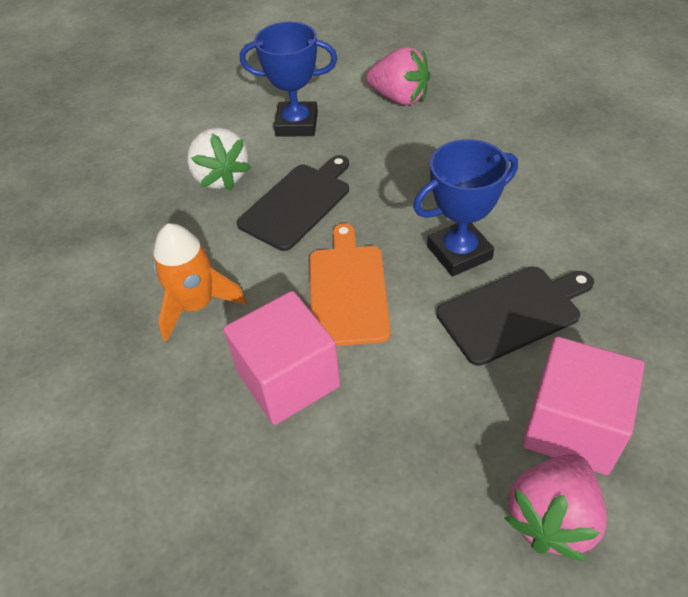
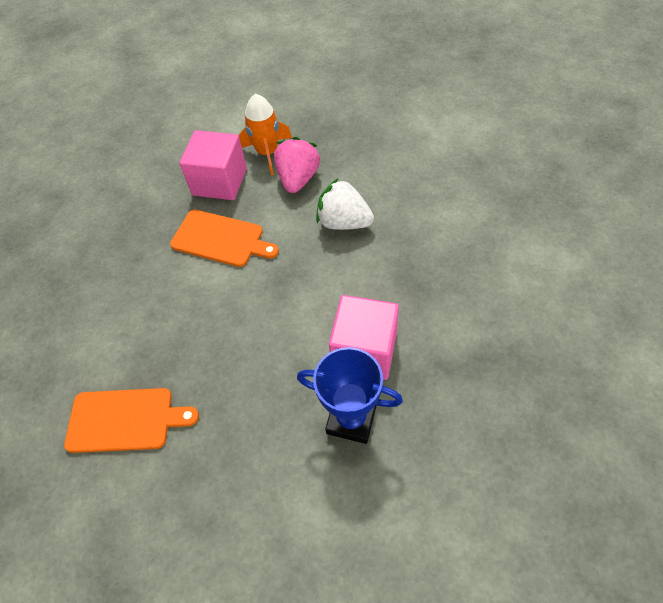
black cutting board: [237,155,349,251] [436,267,594,366] = 2 -> none = 0
blue trophy: [240,22,338,137] [413,139,518,276] = 2 -> [297,347,403,444] = 1
orange cutting board: [309,223,391,346] = 1 -> [64,388,199,453] [170,210,279,267] = 2
pink strawberry: [366,47,430,105] [504,454,607,561] = 2 -> [274,137,320,193] = 1

